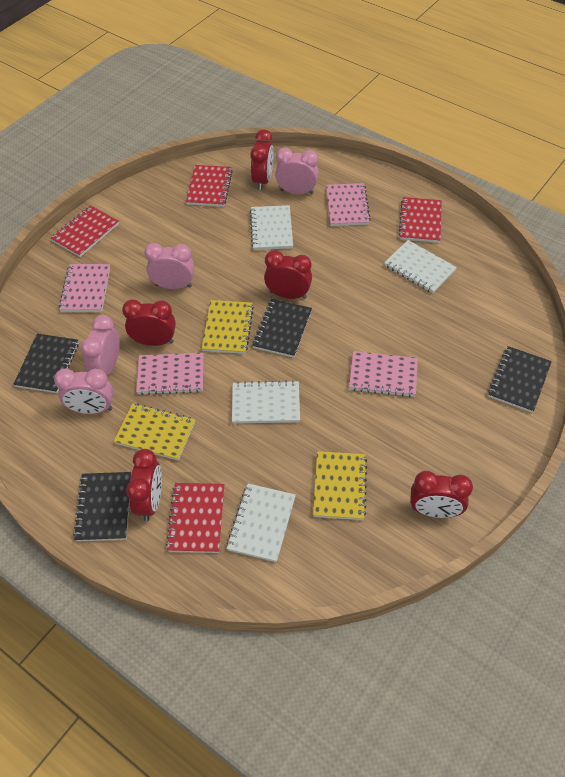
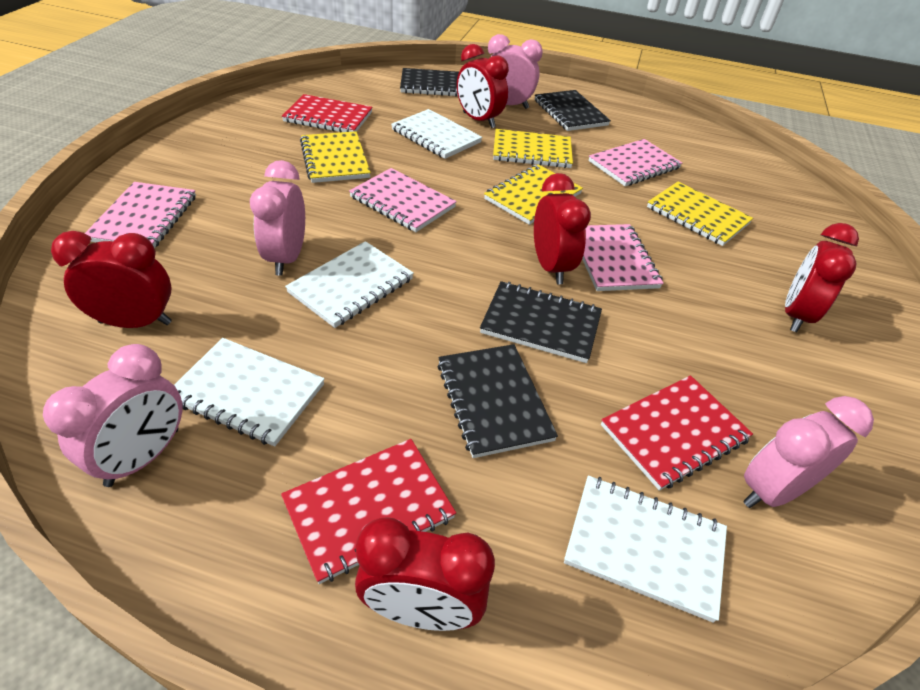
red notebook: [51,206,119,257] [166,483,224,553] [186,165,233,207] [399,197,442,243] = 4 -> [281,439,456,584] [282,94,373,132] [601,375,753,491] = 3
yellow notebook: [114,403,195,461] [202,300,254,354] [313,451,367,520] = 3 -> [300,131,371,183] [484,165,583,225] [493,129,573,168] [647,182,753,246] = 4

